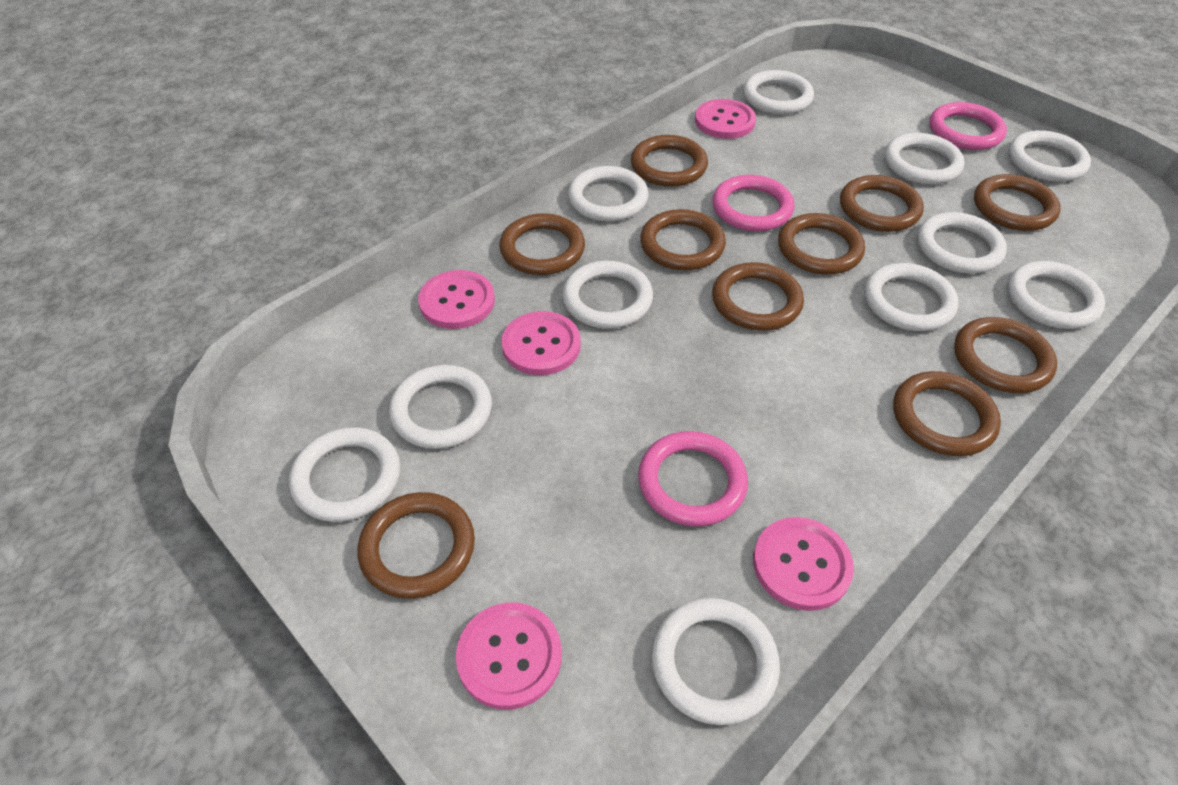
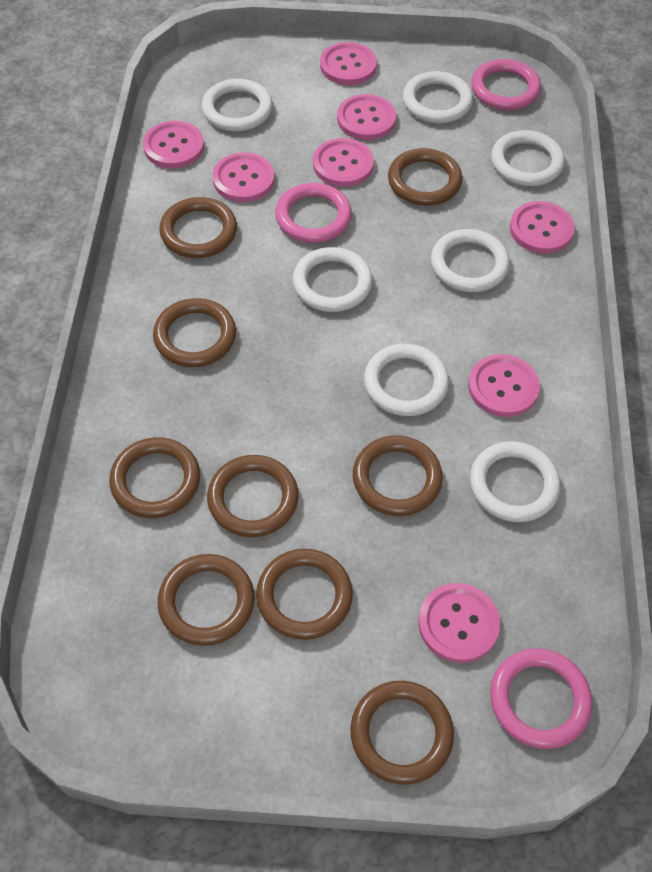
brown ring: [358,492,475,599] [499,213,585,275] [631,135,708,187] [640,209,726,270] [712,262,804,331] [778,213,865,275] [840,175,924,232] [893,371,1001,456] [954,317,1057,393] [974,174,1061,231] = 10 -> [109,437,200,518] [153,298,236,367] [158,554,255,646] [159,197,237,258] [207,455,299,537] [256,549,353,640] [350,681,454,785] [353,436,443,516] [388,148,462,206] = 9
pink button: [418,270,495,329] [456,602,562,710] [501,311,581,375] [695,99,756,139] [753,517,854,611] = 5 -> [143,121,204,168] [212,152,275,202] [313,138,374,187] [320,42,377,85] [337,94,396,140] [418,583,500,663] [468,354,540,417] [510,201,575,254] = 8
white ring: [289,427,400,522] [389,365,492,449] [562,261,653,329] [568,166,649,222] [651,598,780,725] [743,70,814,114] [864,263,958,331] [885,133,965,184] [917,212,1007,274] [1007,261,1105,329] [1008,130,1091,182] = 11 -> [202,79,273,131] [293,247,372,312] [364,344,449,416] [403,71,473,123] [431,229,510,292] [470,441,560,522] [491,130,565,186] = 7

